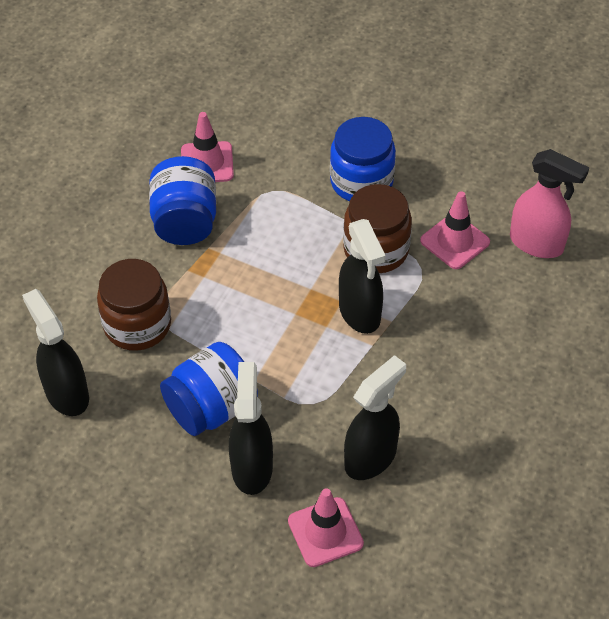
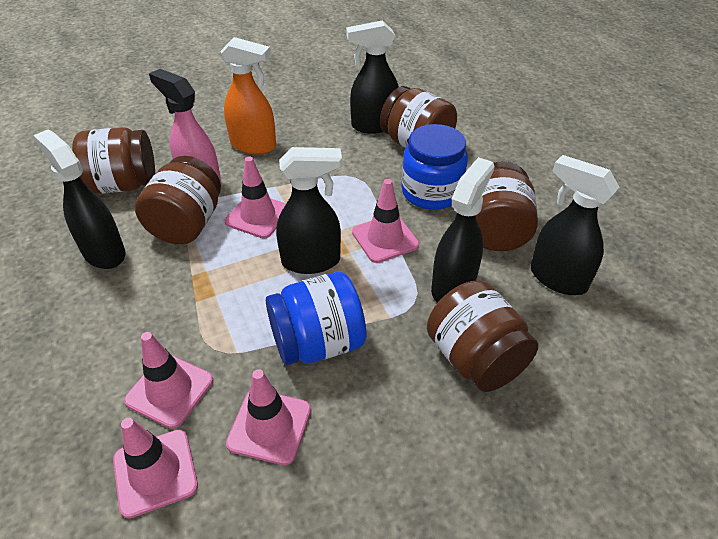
black spray bottle: [22,289,89,416] [229,362,273,495] [339,219,386,334] [344,355,406,480] = 4 -> [33,130,126,269] [276,147,342,274] [346,20,399,134] [431,157,495,303] [531,155,619,295] = 5
blue jar: [149,156,216,245] [160,342,258,436] [330,117,396,201] = 3 -> [266,272,367,365] [401,124,468,210] = 2
brown jar: [97,259,171,351] [343,184,412,273] = 2 -> [72,127,155,194] [135,156,221,244] [380,86,457,148] [427,280,538,392] [476,161,538,251] = 5
orange spray bottle: none = 0 -> [220,37,276,154] = 1
pink traffic cone: [181,112,234,182] [288,488,364,567] [420,191,490,269] = 3 -> [113,418,198,518] [124,332,213,429] [225,156,286,238] [226,369,311,465] [352,179,419,263] = 5

